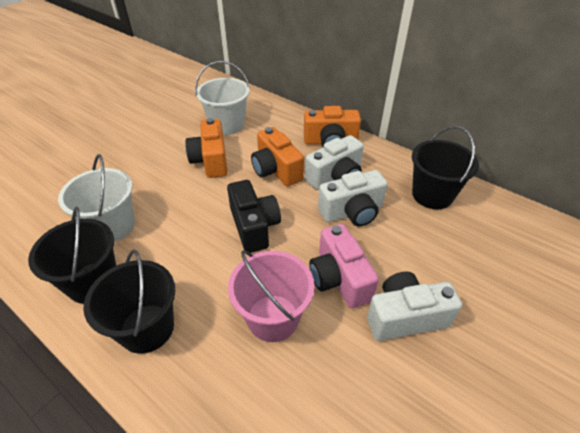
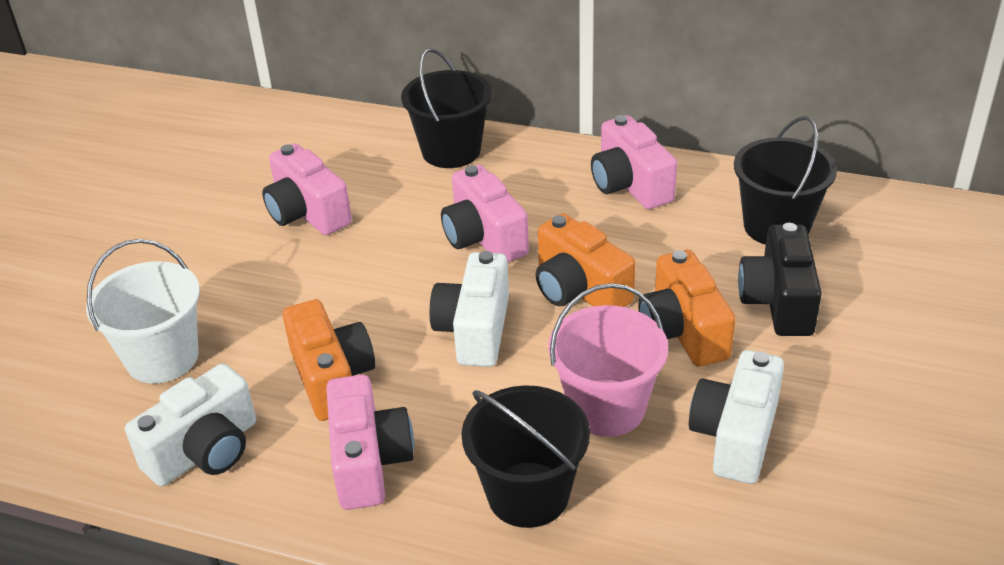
pink camera: [309,224,379,308] = 1 -> [262,144,352,235] [326,374,414,510] [441,165,529,262] [591,115,677,209] = 4
white bucket: [58,154,135,242] [195,61,250,135] = 2 -> [86,239,200,384] = 1

